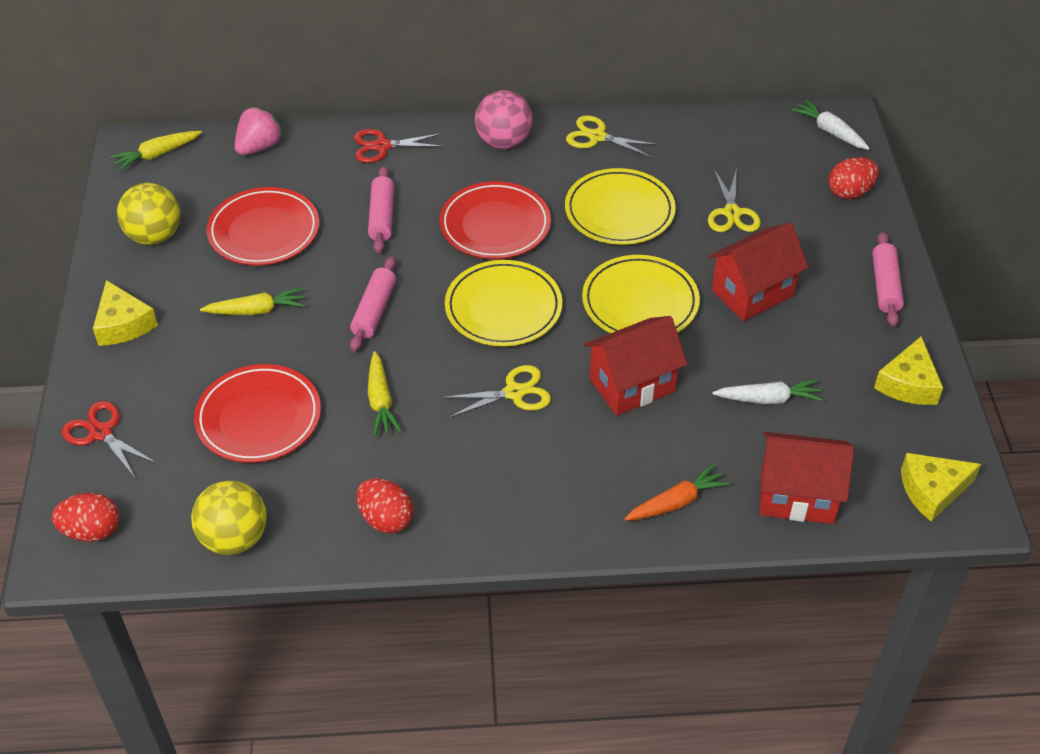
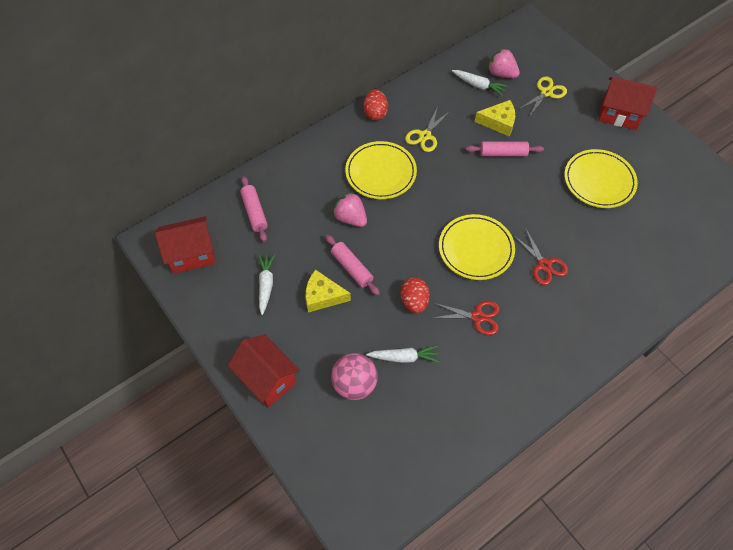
orange carrot: [625,463,730,521] = 1 -> none = 0
pink strawberry: [235,107,284,155] = 1 -> [333,192,367,227] [488,48,520,78] = 2
red egg: [52,493,120,542] [357,478,413,534] [828,157,879,199] = 3 -> [364,89,388,121] [400,277,430,313] = 2
red plate: [194,364,321,463] [206,187,320,266] [439,181,551,259] = 3 -> none = 0
white carrot: [713,379,824,404] [791,99,870,150] = 2 -> [258,254,275,315] [366,345,439,363] [452,70,508,96] = 3
yellow ball: [117,183,181,245] [191,481,267,555] = 2 -> none = 0
yellow carrot: [110,131,202,171] [200,287,305,315] [368,351,402,437] = 3 -> none = 0
yellow cheese: [93,280,158,346] [874,336,943,405] [901,453,981,521] = 3 -> [306,269,351,313] [475,100,515,136] = 2
yellow scissors: [441,365,551,418] [566,115,659,158] [708,169,761,232] = 3 -> [405,106,450,152] [519,76,567,117] = 2

